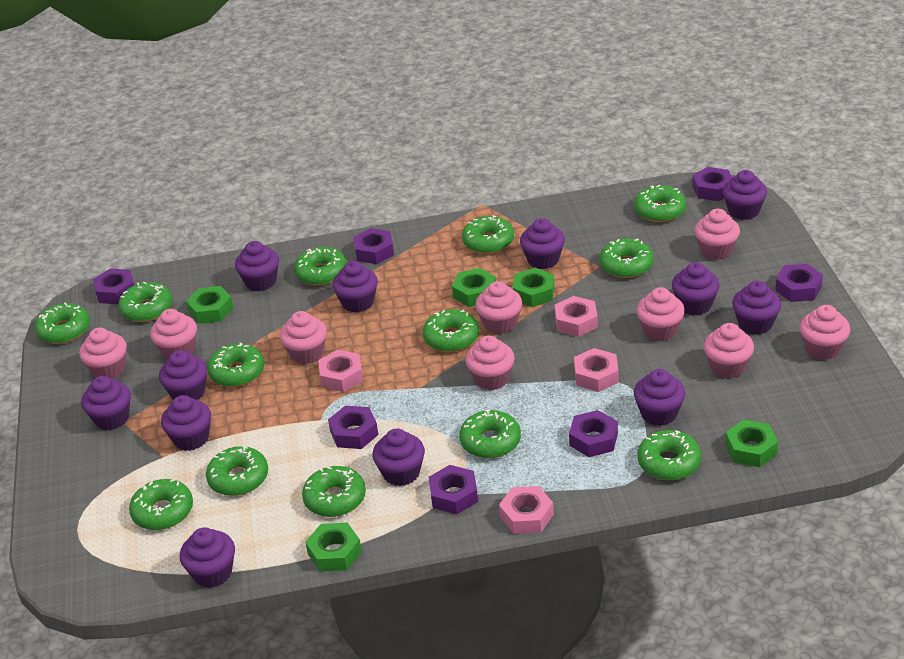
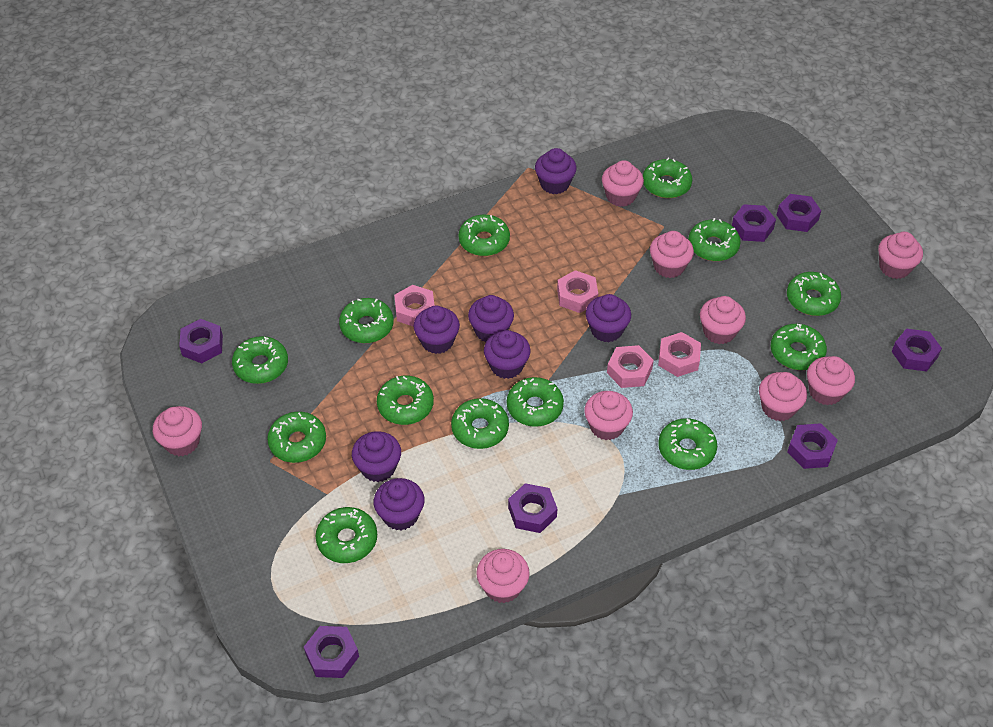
green nut: [186,286,233,324] [305,523,362,572] [452,268,496,307] [513,267,554,307] [725,419,778,467] = 5 -> none = 0
purple cupcake: [81,376,131,430] [159,350,207,400] [161,395,211,451] [180,527,235,588] [235,241,279,291] [332,261,378,312] [372,428,425,486] [520,218,565,269] [634,369,685,426] [672,262,720,315] [723,170,767,220] [732,281,781,335] = 12 -> [352,431,401,482] [374,478,425,530] [413,306,460,354] [468,295,514,342] [484,330,531,379] [535,148,577,194] [586,294,631,342] = 7

